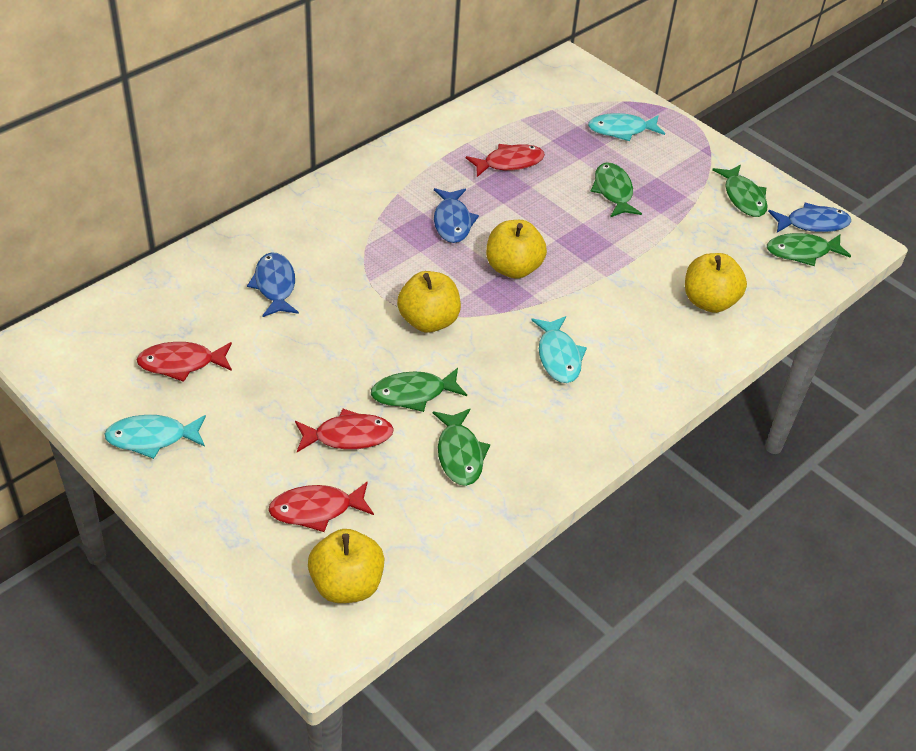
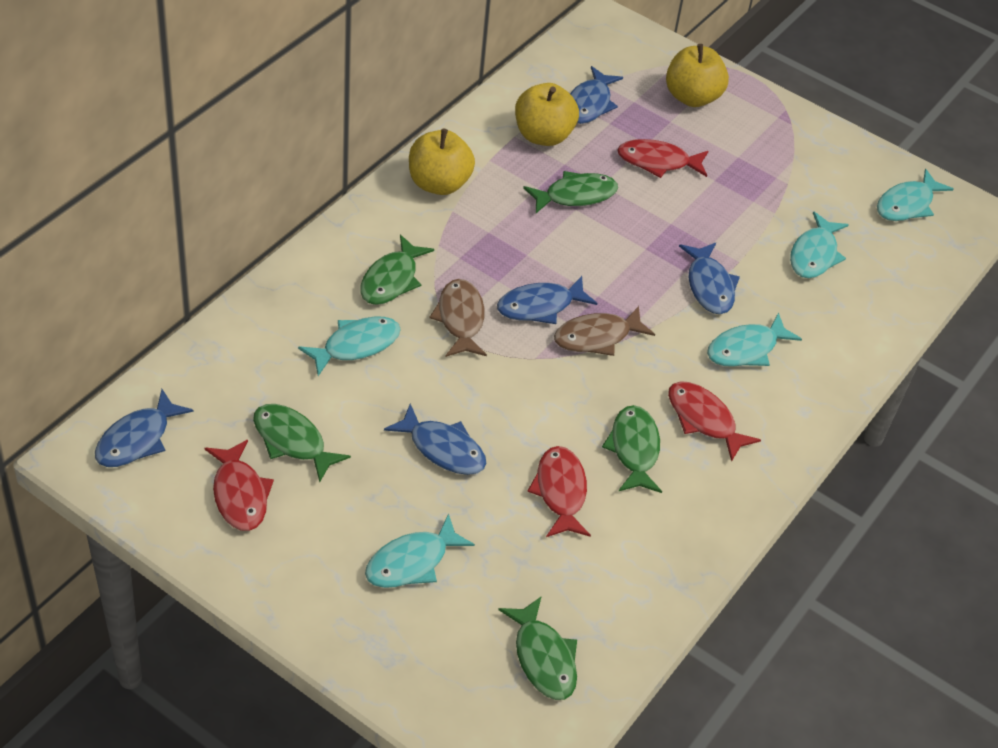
blue fish: [247,252,299,317] [434,188,479,243] [768,203,851,233] = 3 -> [95,389,194,467] [384,404,486,475] [497,276,597,324] [570,66,623,124] [679,242,740,314] = 5
brown fish: none = 0 -> [429,279,487,357] [554,306,655,356] = 2
turquoise fish: [104,415,206,459] [531,316,587,383] [588,113,665,141] = 3 -> [298,317,401,376] [365,513,475,588] [707,313,802,367] [790,211,849,278] [877,169,953,221] = 5
yellow apple: [308,529,384,603] [397,271,461,333] [486,220,547,279] [685,253,747,313] = 4 -> [409,129,475,195] [515,83,579,146] [666,44,729,107] = 3

